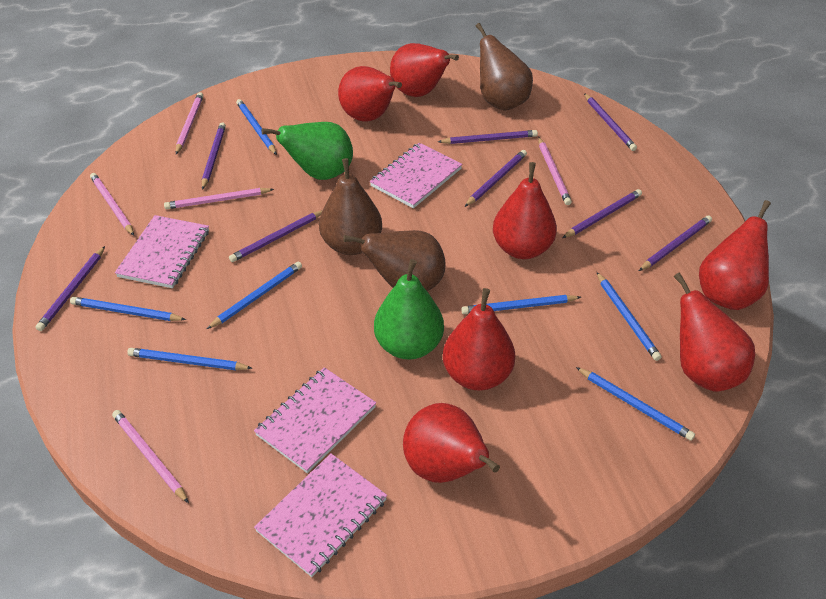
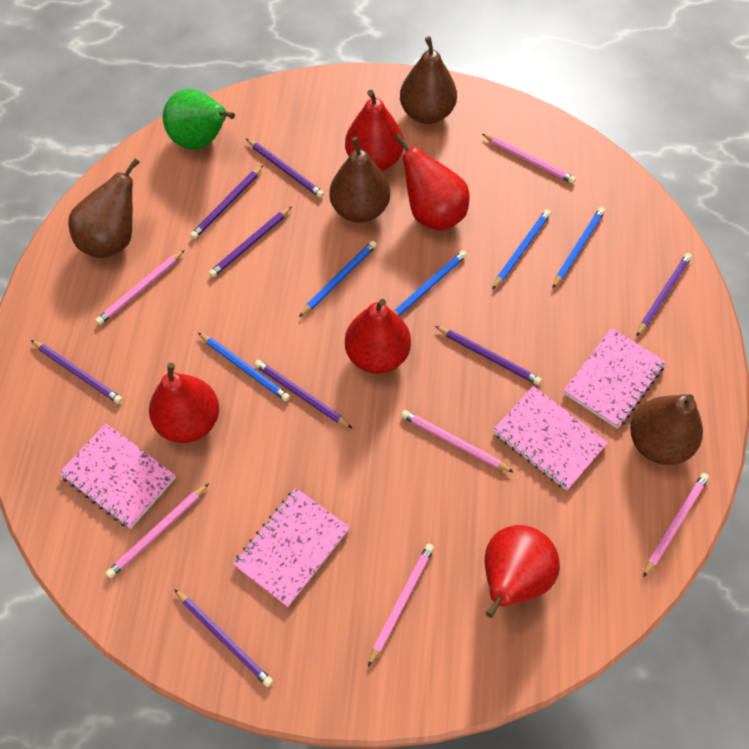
blue pencil: [70,297,186,321] [127,348,252,370] [207,261,302,329] [236,99,277,155] [461,295,581,314] [576,367,695,441] [597,272,661,361] = 7 -> [198,333,290,401] [299,241,377,317] [394,250,467,316] [492,210,551,290] [552,207,605,289] = 5
brown pear: [319,158,382,255] [343,230,446,291] [476,23,533,111] = 3 -> [68,158,140,258] [329,137,390,223] [400,36,457,124] [630,394,703,465] = 4
green pear: [261,122,353,180] [374,259,444,360] = 2 -> [163,89,235,150] = 1
pink pencil: [90,173,134,236] [112,410,189,503] [164,188,274,209] [176,92,203,154] [538,137,572,205] = 5 -> [96,250,184,325] [106,483,209,578] [368,544,434,667] [401,410,514,473] [482,134,576,184] [643,473,709,577] = 6
red pear: [338,66,402,122] [390,43,459,97] [403,403,500,483] [443,288,515,391] [493,162,557,259] [674,272,755,392] [699,200,771,310] = 7 -> [149,363,219,443] [345,90,404,171] [345,299,411,374] [394,133,469,231] [485,525,560,618] = 5

